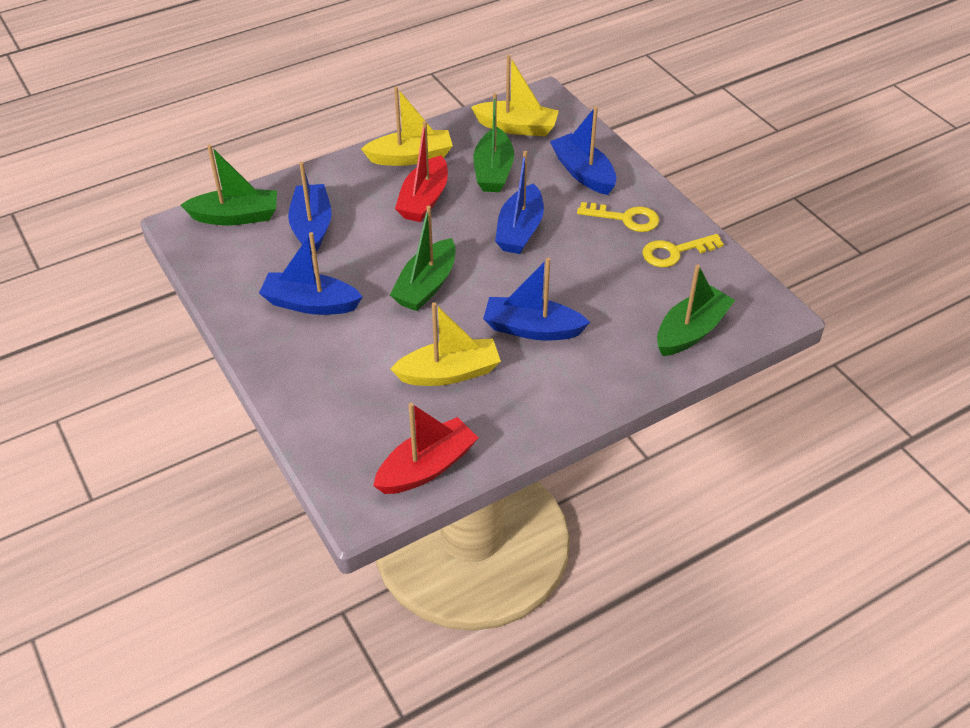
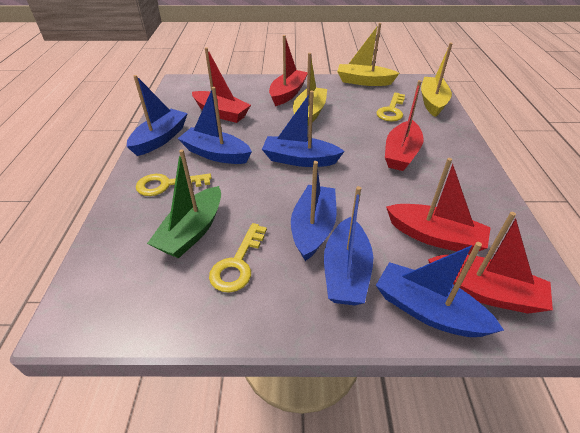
blue boat: [259,232,363,315] [288,162,332,256] [483,258,590,340] [495,151,544,254] [550,106,616,195] = 5 -> [127,75,188,156] [178,87,252,164] [262,91,345,167] [291,161,337,261] [324,186,373,306] [376,242,504,337] = 6
green boat: [181,145,277,225] [390,206,456,311] [473,93,514,192] [657,264,735,356] = 4 -> [147,149,221,258] = 1
red boat: [373,403,478,494] [395,121,448,222] = 2 -> [192,47,251,123] [269,35,307,106] [385,80,424,171] [386,158,491,254] [428,212,553,314] = 5
yellow key: [577,202,659,232] [642,234,724,267] = 2 -> [136,173,211,196] [209,223,267,293] [376,93,405,122] = 3

